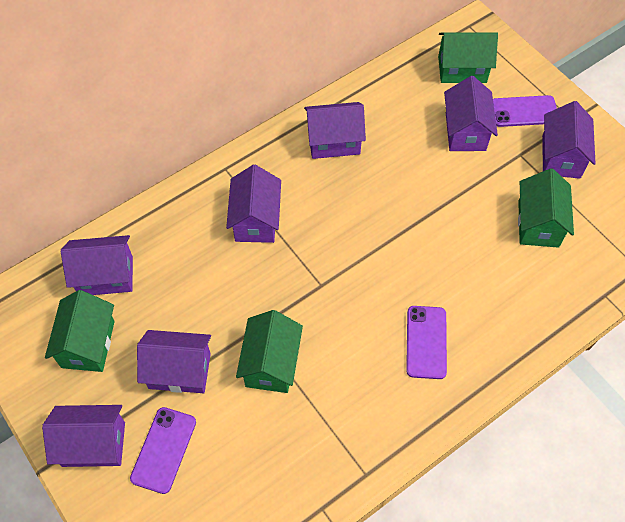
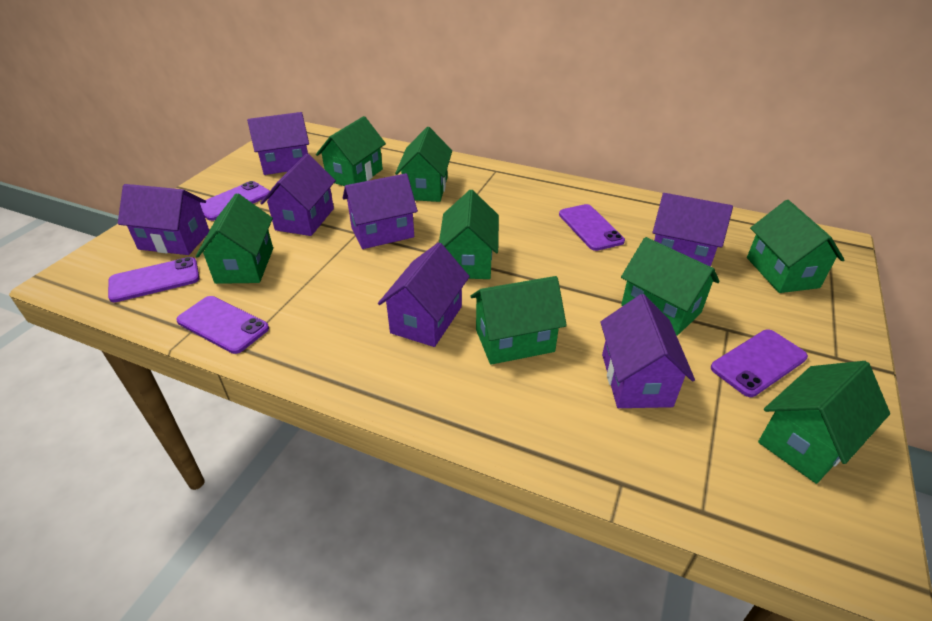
green house: [45,290,115,372] [236,310,303,393] [438,32,498,83] [518,168,574,248] = 4 -> [196,193,273,284] [316,116,386,186] [395,127,452,202] [439,190,499,279] [470,276,567,365] [621,237,720,336] [747,200,845,293] [758,361,890,484] = 8
purple phone: [130,407,196,494] [406,306,447,379] [493,95,557,127] = 3 -> [108,257,199,302] [176,296,269,354] [200,181,270,221] [559,204,625,251] [711,330,808,397] = 5

